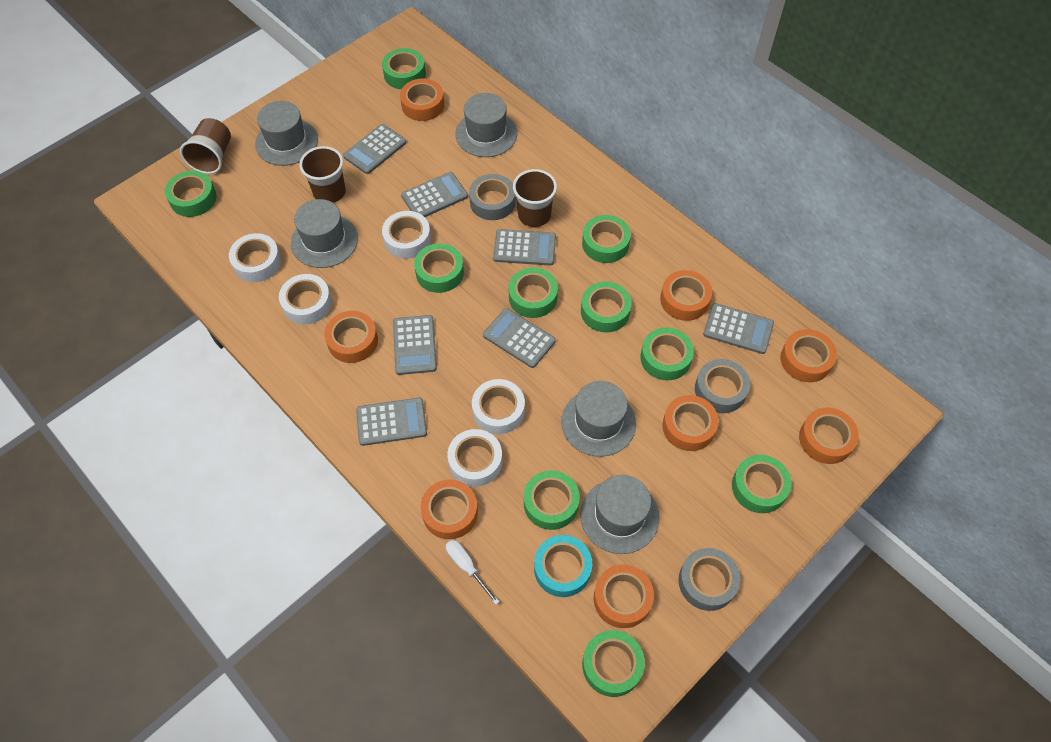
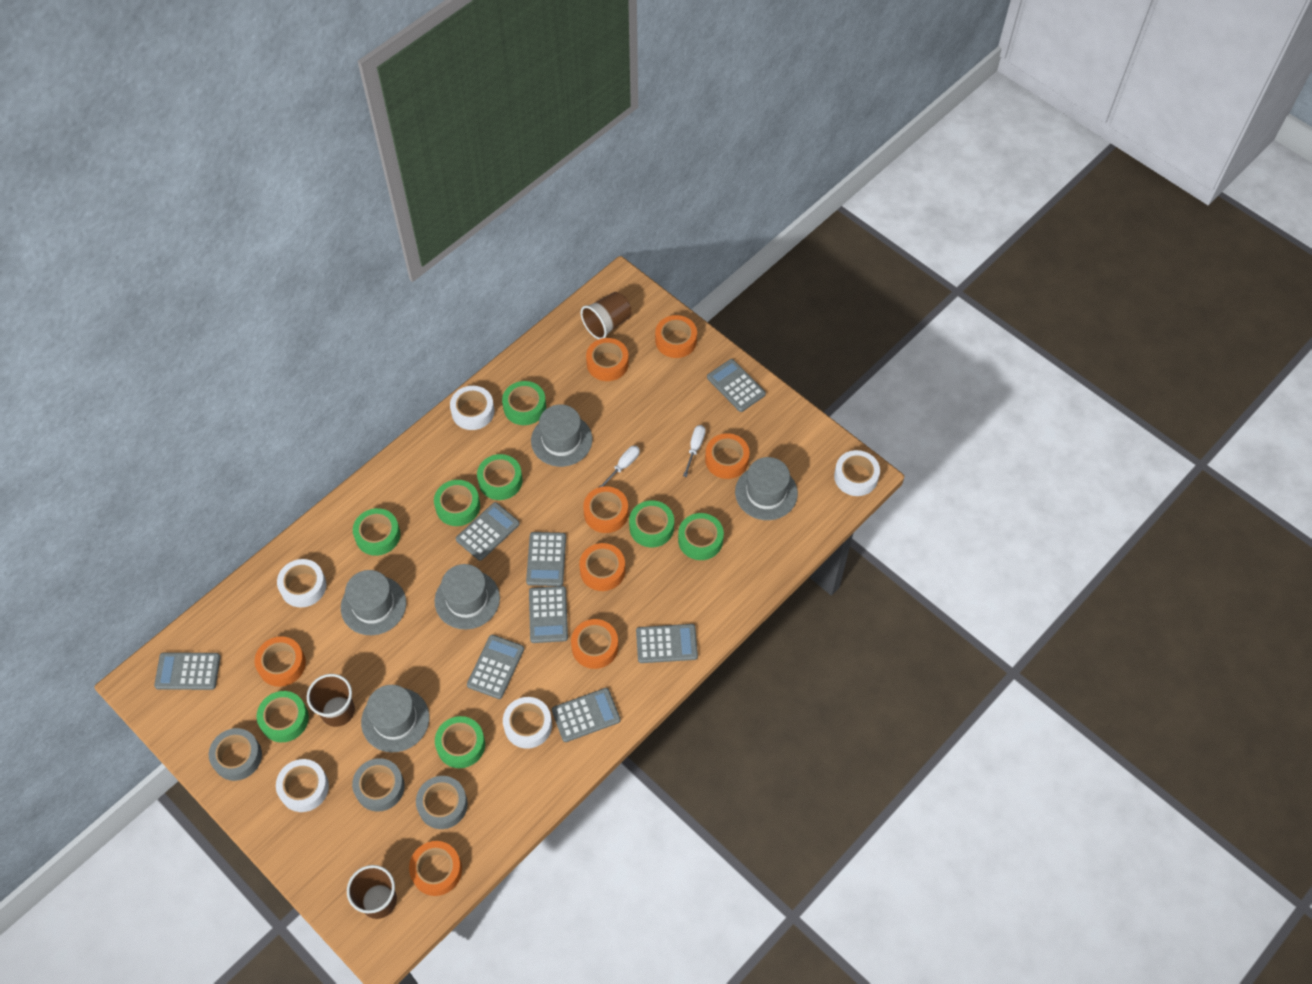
green tape: [165,171,217,217] [382,48,426,89] [414,243,464,293] [509,268,558,318] [524,470,580,530] [581,281,632,333] [582,215,631,263] [582,630,645,697] [640,327,694,380] [732,455,792,513] = 10 -> [257,691,309,742] [353,508,400,556] [434,480,480,526] [435,716,485,768] [477,454,522,500] [502,381,546,425] [629,500,674,547] [678,513,724,560] = 8
grey calculator: [343,124,406,174] [356,398,427,446] [393,315,437,375] [401,172,468,217] [483,308,556,368] [493,229,556,266] [703,303,774,354] = 7 -> [154,652,221,690] [456,502,520,561] [467,635,524,699] [526,532,566,586] [529,586,568,643] [552,688,621,742] [636,624,698,663] [707,359,766,412] = 8
turquoise tape: [534,535,592,597] = 1 -> none = 0
white screwdriver: [446,540,499,605] = 1 -> [598,446,640,488] [683,425,706,477] = 2

